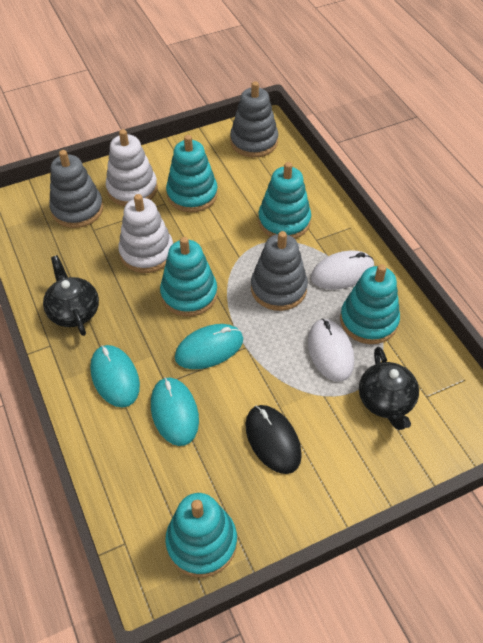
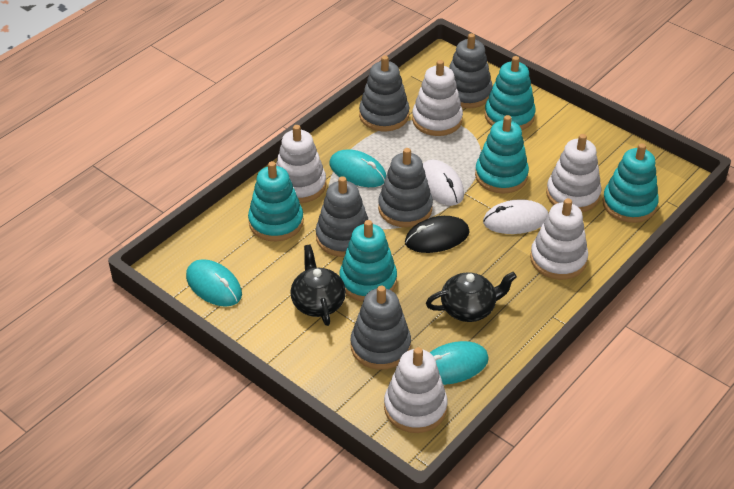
grey stacking toy: [49,150,103,228] [230,81,278,158] [251,231,308,311] = 3 -> [316,176,368,257] [351,286,411,370] [359,56,409,131] [378,148,433,227] [449,33,493,108] = 5
white stacking toy: [106,129,158,206] [119,194,173,273] = 2 -> [276,125,326,203] [384,347,448,433] [412,60,463,136] [530,198,588,280] [546,134,601,212] = 5

